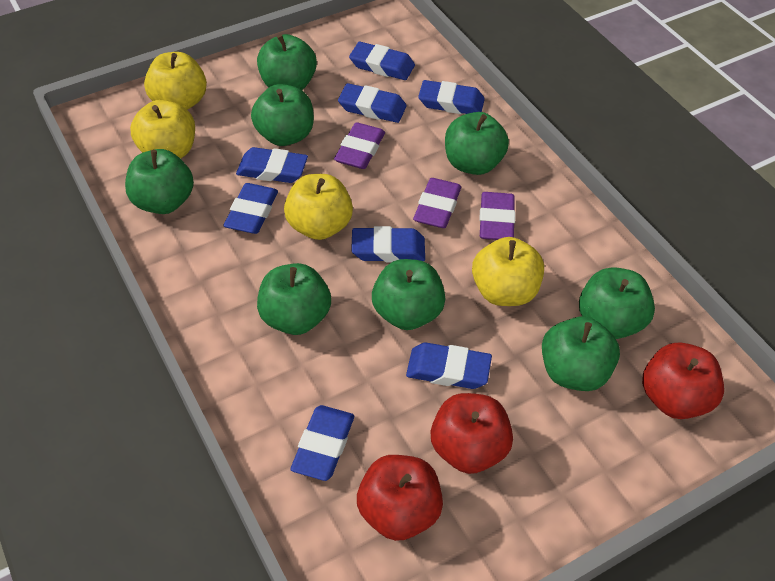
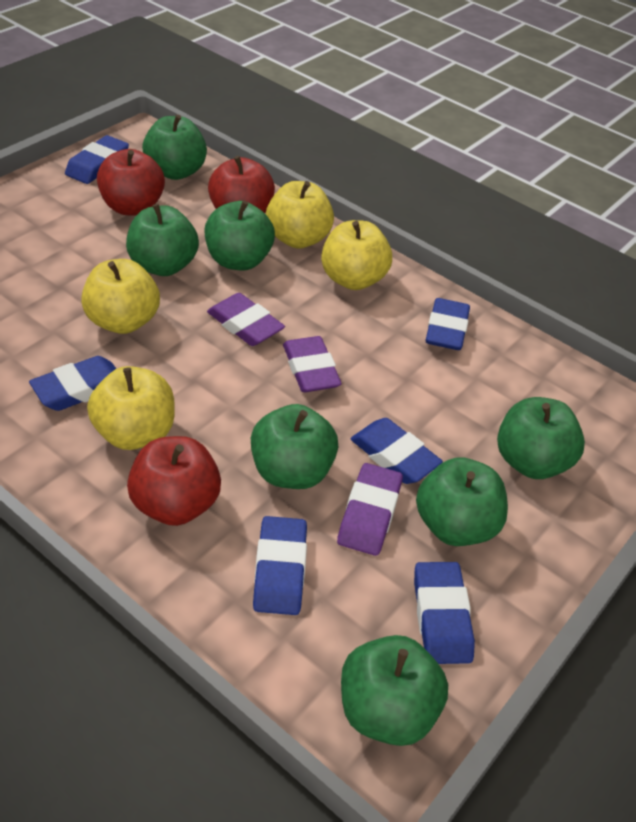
blue eraser: [223,183,278,234] [236,147,308,183] [290,405,354,481] [338,83,407,123] [349,42,415,80] [351,226,425,262] [406,343,492,389] [418,80,485,114] = 8 -> [29,356,116,411] [65,135,129,184] [253,516,307,615] [351,418,443,484] [414,562,475,664] [425,298,470,350] = 6
green apple: [125,149,194,214] [251,84,314,146] [257,34,317,90] [257,263,331,335] [372,259,445,330] [445,112,509,175] [542,316,620,391] [579,267,655,339] = 8 -> [126,204,199,276] [142,114,207,180] [205,200,275,271] [251,404,338,489] [341,635,448,746] [416,458,508,546] [497,397,585,479] = 7

